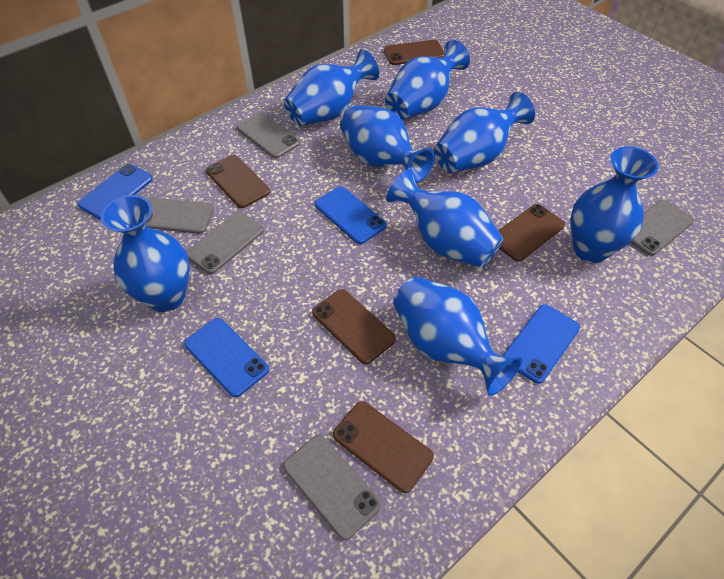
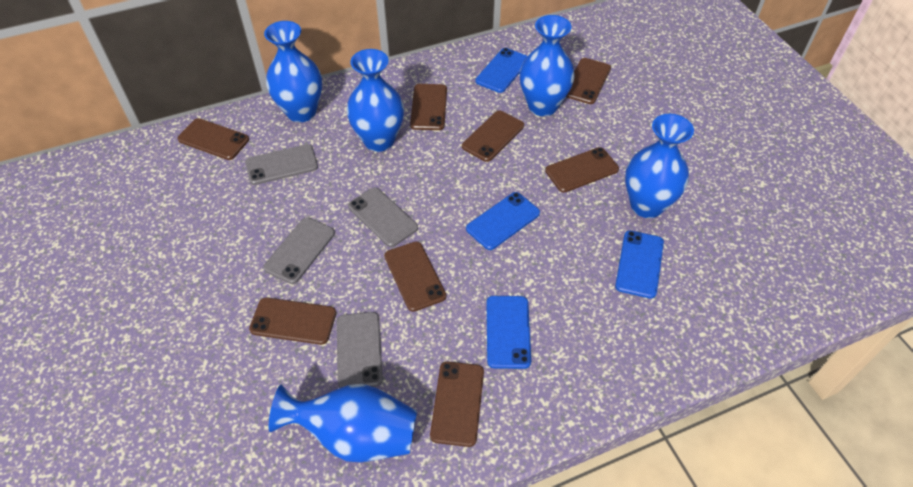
blue vase: [101,195,190,312] [284,49,379,126] [340,105,435,183] [385,40,470,120] [386,169,504,268] [393,277,522,396] [434,92,535,173] [571,146,659,263] = 8 -> [264,21,322,122] [269,384,417,462] [347,49,404,152] [520,15,575,116] [625,114,694,218] = 5
brown phone: [206,155,270,208] [312,289,396,364] [333,401,434,493] [384,40,444,65] [498,204,565,262] = 5 -> [177,118,249,160] [249,297,336,345] [384,241,446,312] [410,84,447,130] [430,361,484,447] [462,110,524,162] [545,147,619,193] [566,58,611,104] = 8
grey phone: [145,197,214,234] [186,212,264,274] [237,113,300,159] [283,435,381,540] [631,200,694,256] = 5 -> [245,144,318,185] [263,217,335,284] [337,312,383,388] [348,187,418,247] = 4

